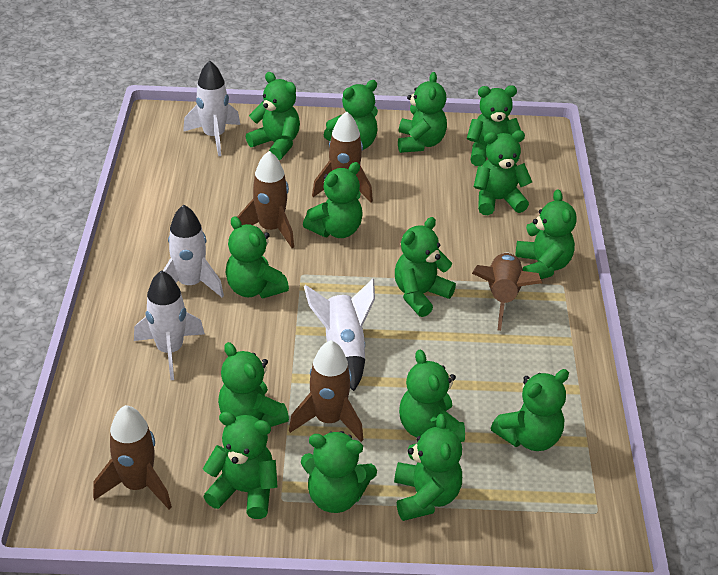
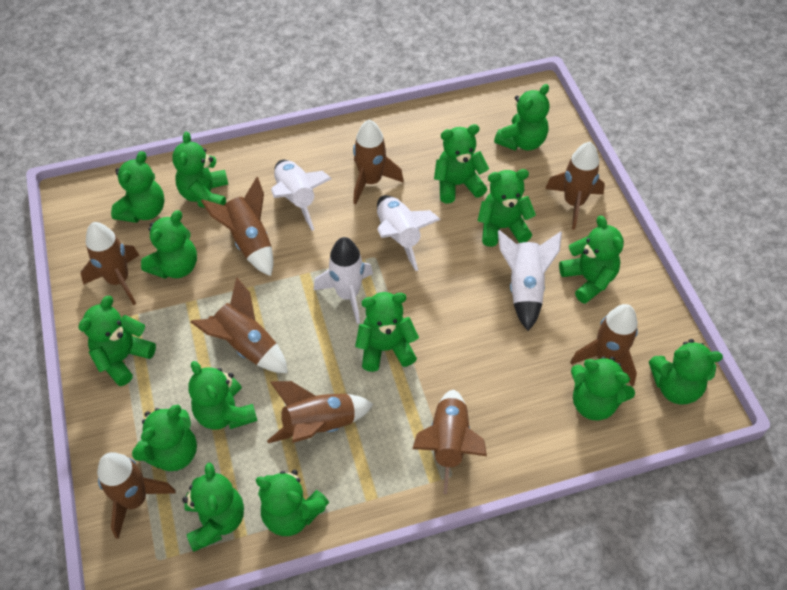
brown rocket: [93,405,172,509] [237,151,294,248] [289,340,363,442] [312,111,373,203] [472,253,542,331] = 5 -> [81,222,139,305] [97,452,176,539] [191,277,288,373] [201,177,274,276] [267,381,373,443] [353,119,404,204] [412,390,487,494] [545,142,605,230] [570,304,638,386] = 9

